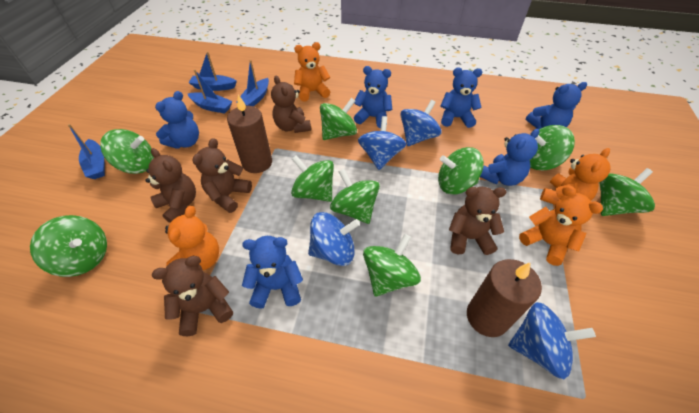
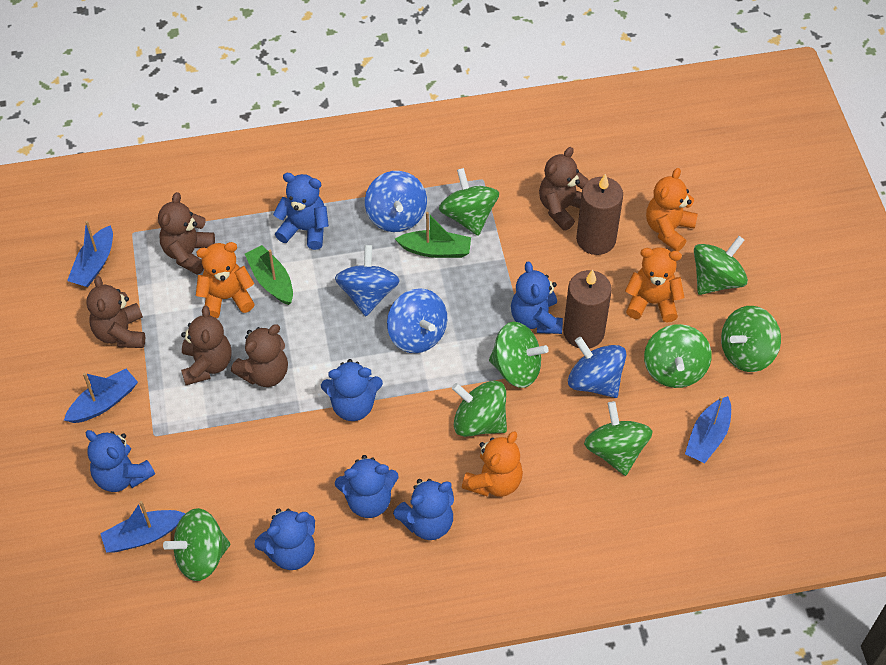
blue teddy bear: [155,91,199,149] [242,236,303,309] [354,66,392,128] [441,68,482,128] [480,129,540,186] [526,82,587,129] = 6 -> [86,430,155,492] [254,509,315,570] [273,173,329,250] [321,359,383,421] [335,455,399,518] [393,479,454,540] [511,261,563,334] = 7
green boat: none = 0 -> [245,245,293,305] [395,212,471,258] = 2
green spinning top: [30,215,107,277] [100,129,154,174] [291,155,334,202] [320,98,357,140] [330,169,380,224] [363,234,421,296] [438,147,484,195] [530,125,575,170] [599,168,655,216] = 9 -> [163,508,230,581] [439,168,499,236] [452,380,507,437] [489,322,549,388] [584,401,652,476] [644,324,712,388] [694,236,748,295] [721,306,781,372] = 8

